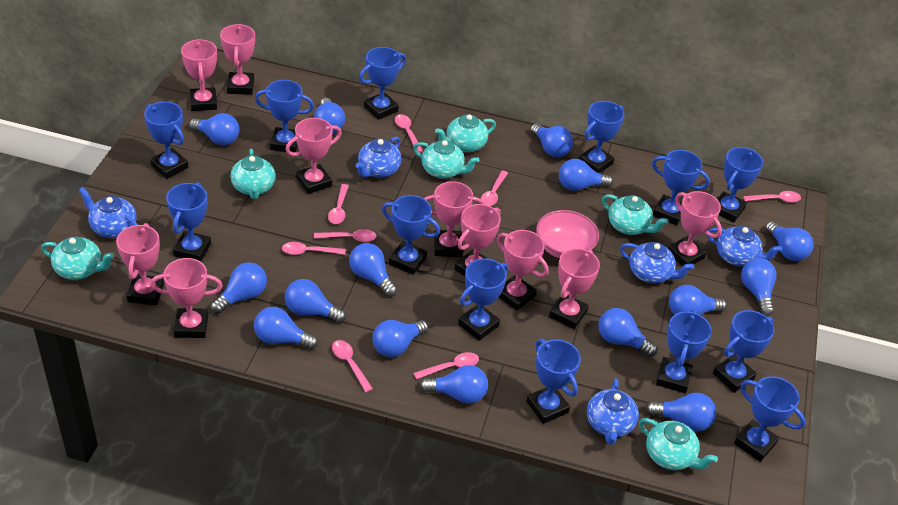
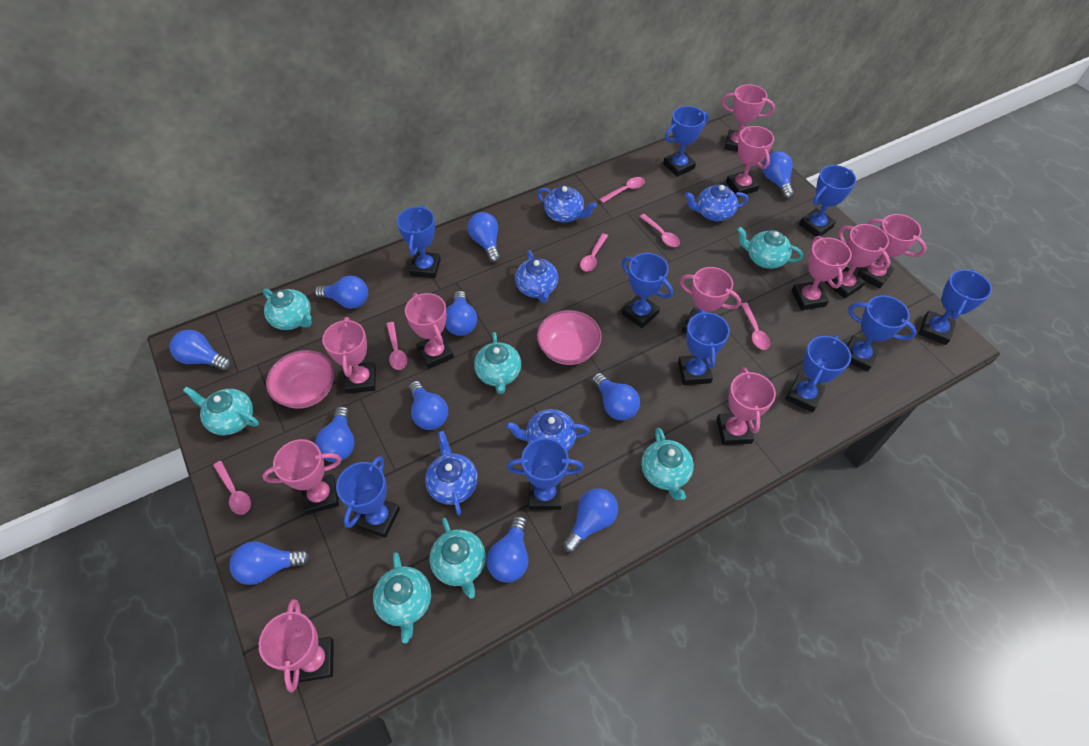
blue light bulb: [189,113,239,145] [211,262,267,314] [254,307,318,349] [285,279,346,323] [314,98,345,133] [349,243,397,297] [372,320,428,357] [420,365,488,404] [530,123,573,157] [559,159,613,191] [598,308,657,357] [646,393,716,431] [669,285,727,315] [741,258,776,316] [765,221,814,261] = 15 -> [170,330,232,371] [229,541,311,585] [315,276,368,309] [315,406,355,462] [409,381,448,430] [445,291,477,336] [468,212,501,263] [487,516,528,583] [563,488,618,553] [592,373,640,420] [763,151,794,199] = 11
blue trophy: [144,101,188,179] [166,182,211,261] [255,80,314,152] [359,47,406,120] [382,195,440,275] [458,258,508,341] [526,339,581,424] [579,101,624,173] [652,150,710,225] [656,310,712,393] [713,310,774,393] [717,147,763,222] [734,376,806,462] = 13 -> [336,456,400,538] [397,205,441,278] [507,438,584,510] [622,253,673,328] [663,106,709,177] [678,309,730,385] [785,336,851,412] [799,165,856,237] [847,296,917,372] [919,270,992,345] = 10
pink bowl: [536,210,599,258] = 1 -> [266,350,335,409] [537,310,602,365] = 2
pink spoon: [282,242,346,255] [314,229,377,242] [328,184,349,224] [332,340,373,392] [395,114,423,153] [413,352,479,380] [481,171,508,206] [743,191,801,203] = 8 -> [213,461,251,515] [386,322,407,370] [580,233,608,271] [600,177,645,203] [639,214,680,247] [741,303,770,350] = 6
pink trophy: [116,223,164,305] [151,258,223,338] [181,39,217,111] [220,24,255,95] [286,118,342,194] [424,181,484,257] [455,204,501,277] [497,230,549,310] [549,248,600,329] [668,191,722,266] = 10 -> [259,599,334,693] [262,439,342,515] [322,317,376,394] [405,293,454,369] [680,267,742,334] [717,367,776,445] [721,84,775,152] [726,126,774,197] [791,236,852,310] [825,224,890,299] [857,214,927,289] = 11
turquoise teapot: [41,237,114,280] [230,149,276,199] [413,140,479,179] [435,114,496,152] [602,194,668,235] [639,418,718,470] = 6 -> [183,387,259,435] [263,289,312,330] [373,552,431,643] [429,518,486,599] [474,332,521,394] [641,428,694,500] [737,227,803,269] = 7

